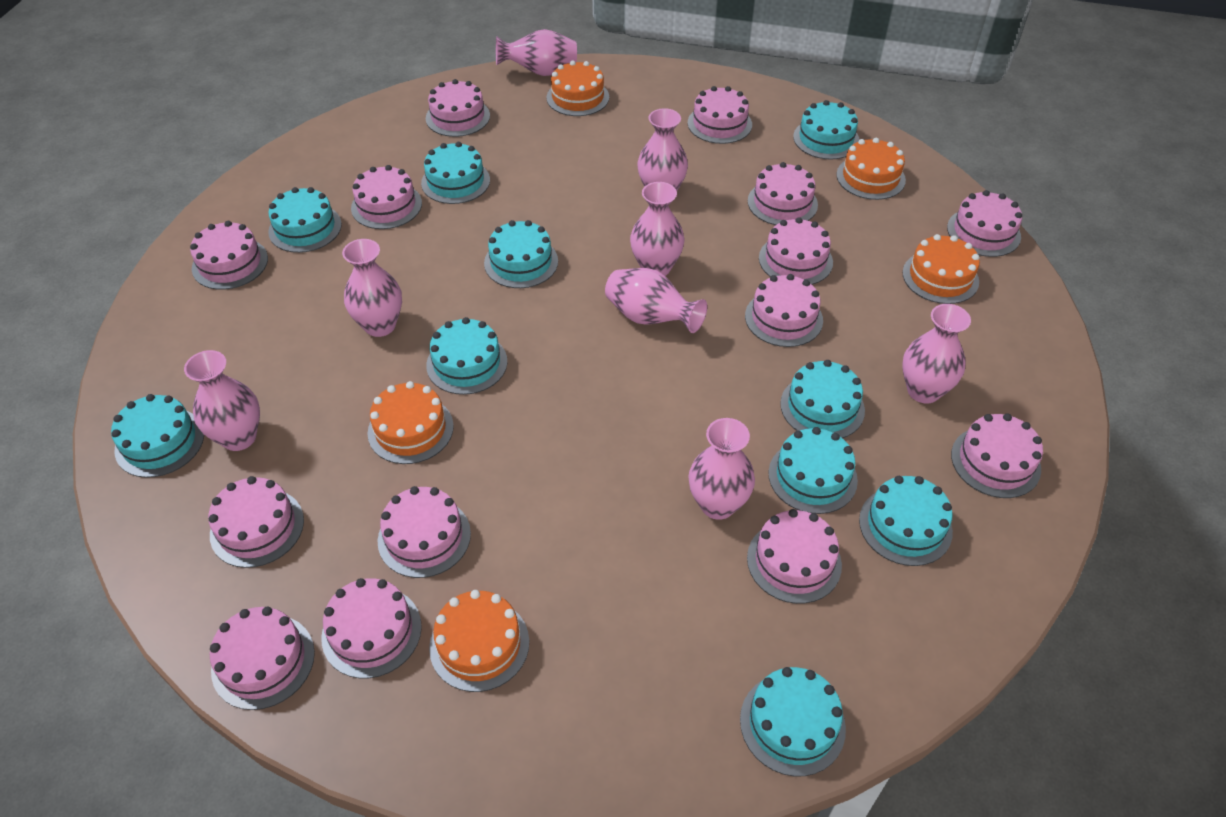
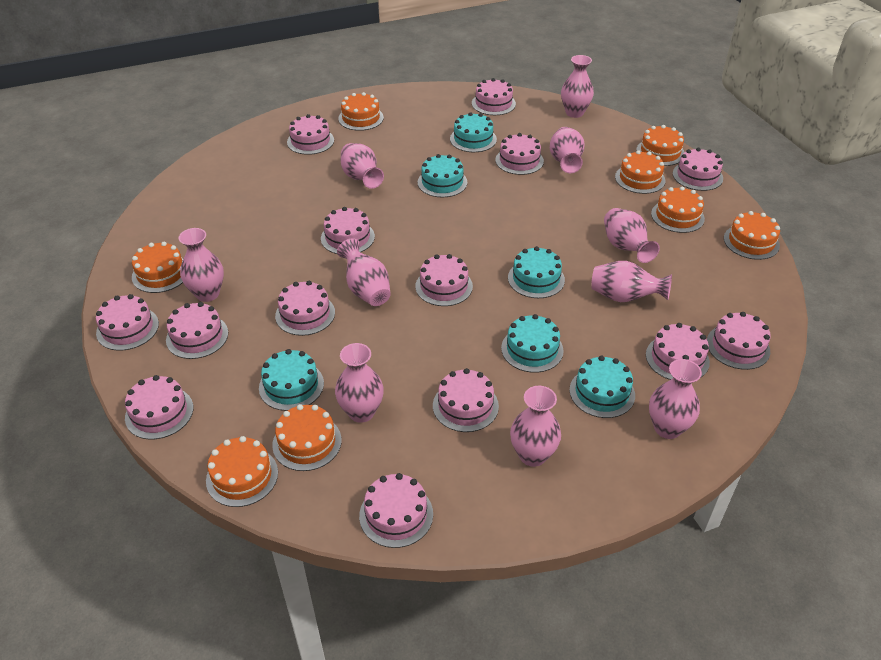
orange cake: [367,381,454,464] [429,590,529,692] [546,60,609,116] [836,138,906,200] [903,234,980,304] = 5 -> [132,242,183,293] [206,436,278,507] [272,404,342,471] [338,92,384,131] [615,150,666,194] [636,125,685,166] [651,186,705,233] [724,211,780,260] = 8
pink vase: [184,350,260,451] [342,239,402,337] [496,29,577,76] [605,268,707,333] [630,182,684,276] [638,108,688,191] [689,418,755,520] [902,304,971,403] = 8 -> [179,228,224,302] [335,343,384,423] [337,238,391,306] [341,143,384,189] [510,386,561,467] [550,127,585,173] [561,55,594,118] [591,261,672,302] [604,208,660,263] [649,359,702,439] = 10
turquoise cake: [111,394,204,478] [268,187,342,253] [421,142,490,204] [426,317,507,395] [484,220,558,288] [740,667,846,776] [768,427,858,514] [780,360,865,438] [793,100,859,159] [859,476,953,566] = 10 -> [259,349,324,411] [418,154,467,197] [450,112,497,152] [501,314,564,373] [508,246,565,298] [570,356,635,418] = 6

